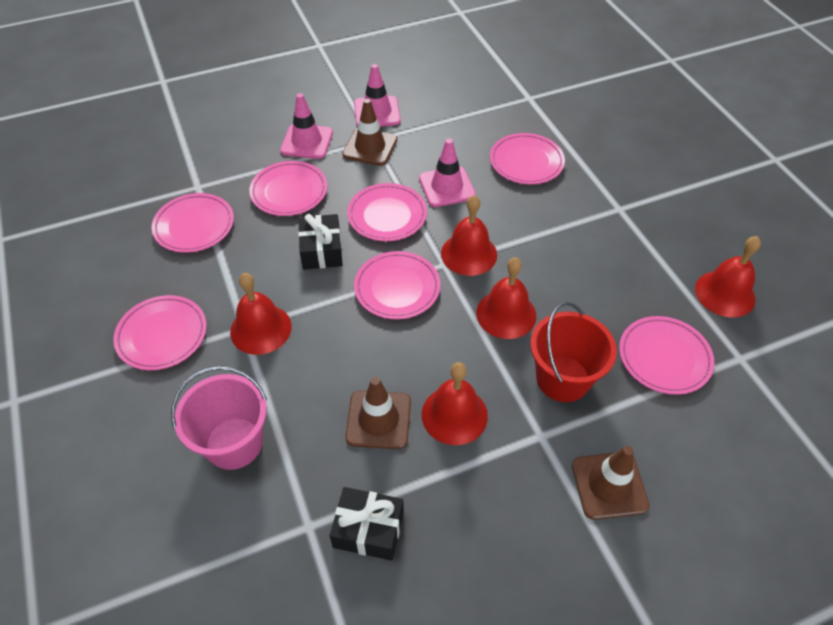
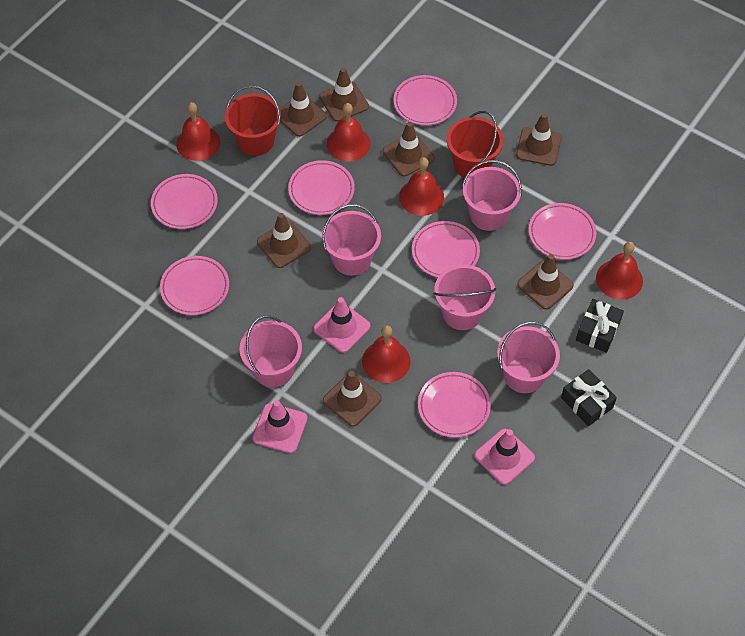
brown traffic cone: [342,99,397,166] [345,377,411,449] [572,446,649,520] = 3 -> [257,213,311,268] [280,82,327,137] [319,68,369,122] [323,371,382,426] [383,122,434,176] [516,113,562,166] [517,254,574,310] = 7
pink bucket: [171,366,267,470] = 1 -> [239,316,302,387] [322,204,381,276] [433,265,496,330] [462,160,522,231] [497,322,560,393] = 5
red bucket: [530,302,617,402] = 1 -> [225,85,281,156] [447,111,504,178] = 2

